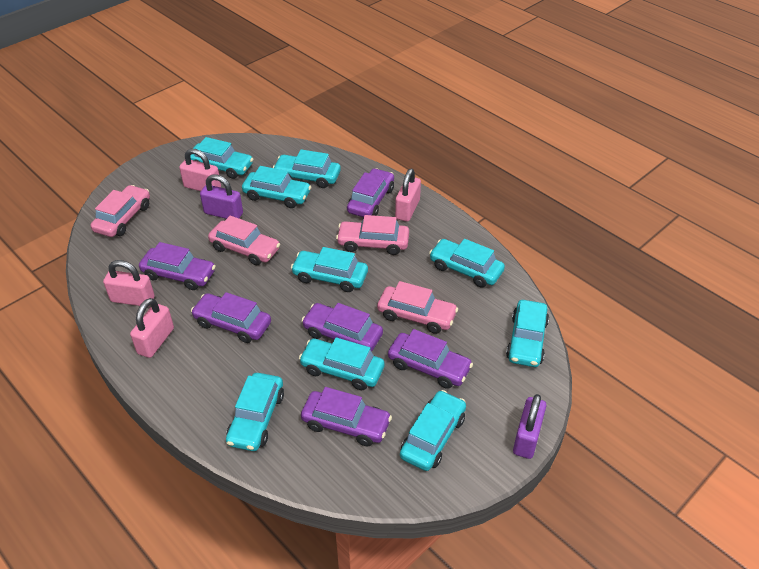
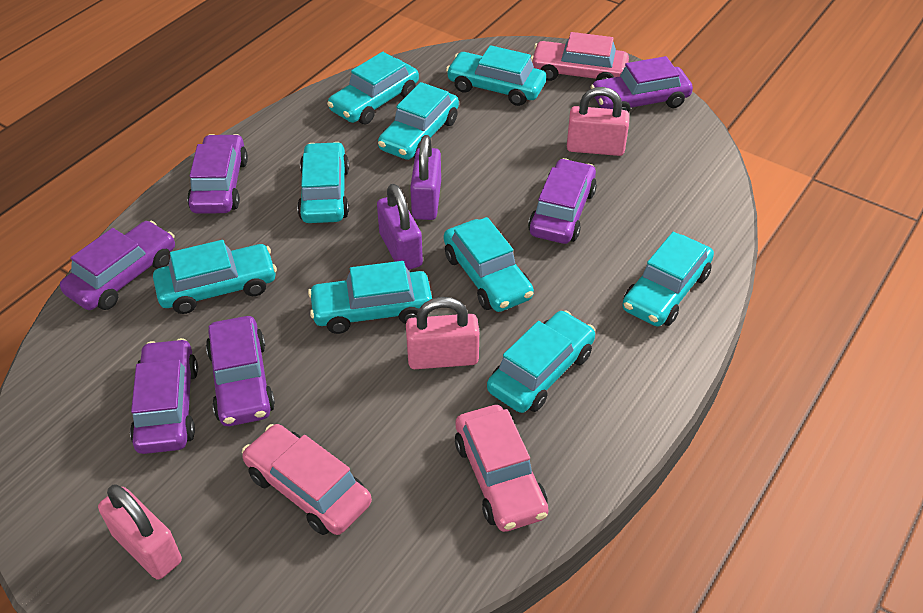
pink car: [91,185,150,237] [208,216,280,265] [336,215,409,255] [377,281,458,334] = 4 -> [242,424,372,535] [455,405,548,532] [531,32,629,81] = 3
pink padlock: [103,260,155,307] [130,298,174,358] [179,149,221,191] [395,169,421,222] = 4 -> [98,484,182,580] [406,297,479,369] [567,87,629,156] = 3

